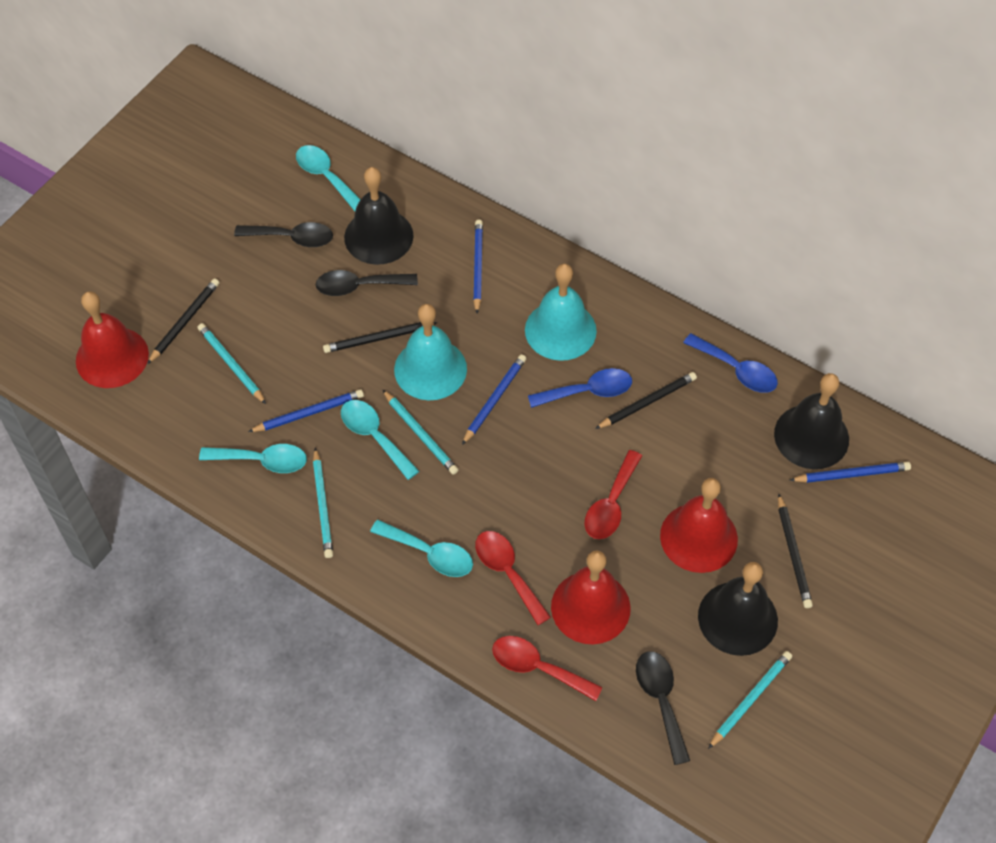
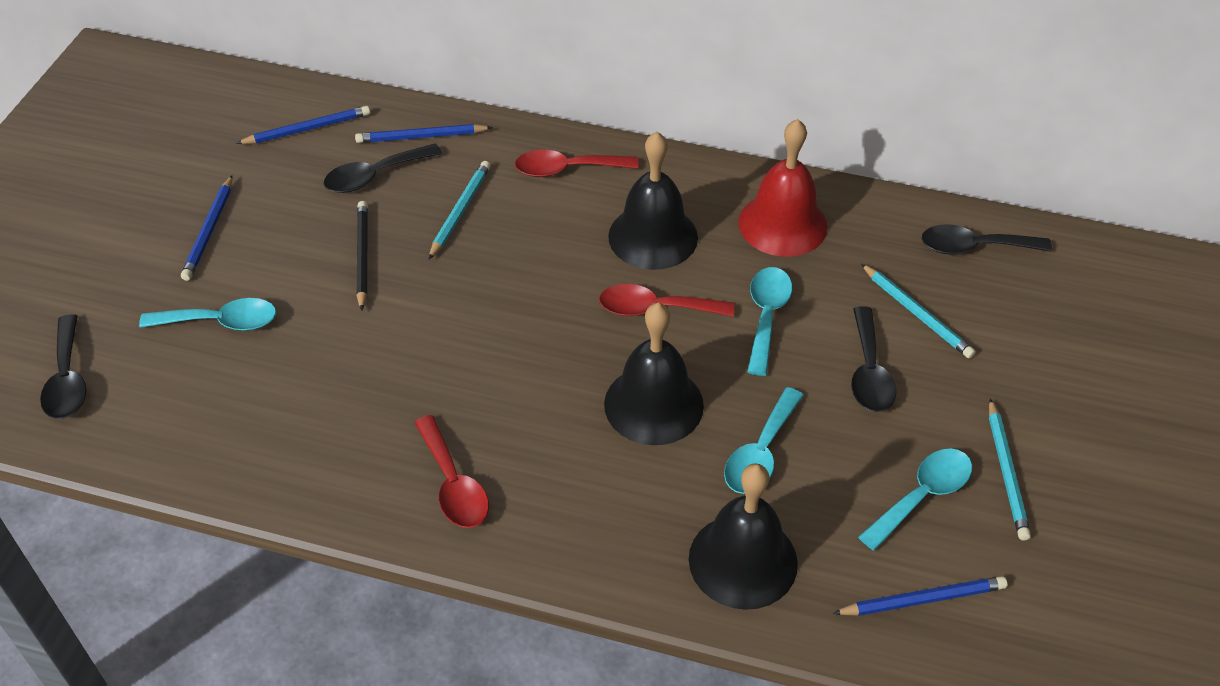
black pencil: [147,279,220,364] [323,322,438,353] [595,372,697,429] [778,494,813,608] = 4 -> [357,201,368,311] = 1
black spoon: [234,222,333,247] [316,270,418,296] [636,651,690,765] = 3 -> [40,314,87,419] [324,143,442,193] [851,306,896,412] [922,224,1052,255] = 4
blue spoon: [528,368,632,408] [683,333,778,393] = 2 -> none = 0
red bell: [76,292,149,388] [551,550,631,644] [660,478,738,573] = 3 -> [739,119,828,257] = 1
turquoise bell: [394,304,467,400] [525,264,597,361] = 2 -> none = 0
turquoise pencil: [198,323,266,404] [313,448,333,558] [383,390,458,475] [708,651,792,749] = 4 -> [428,161,490,260] [861,264,975,359] [989,398,1031,541] = 3

